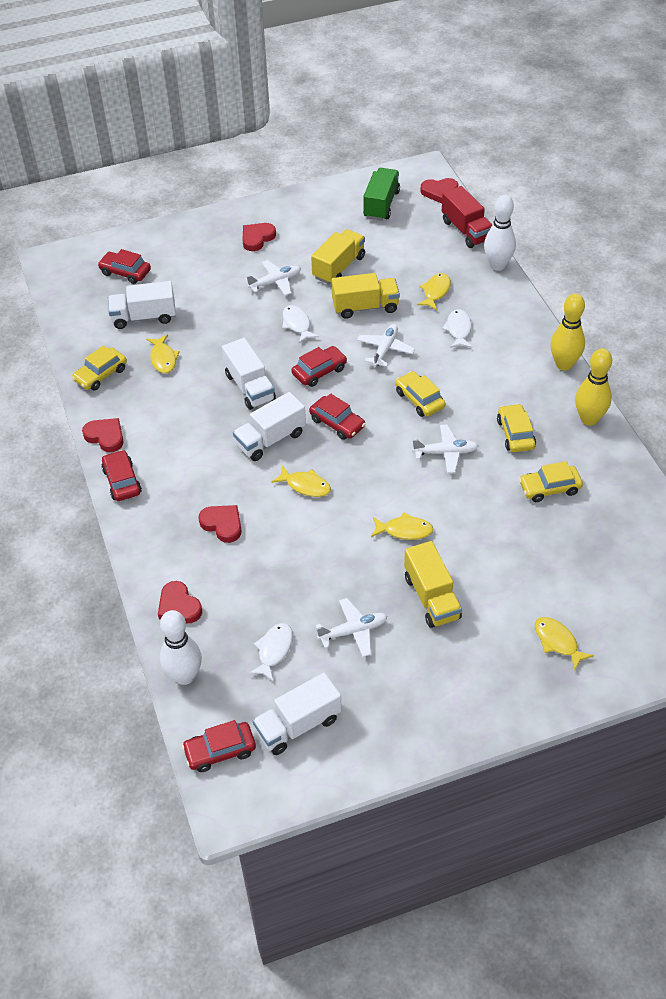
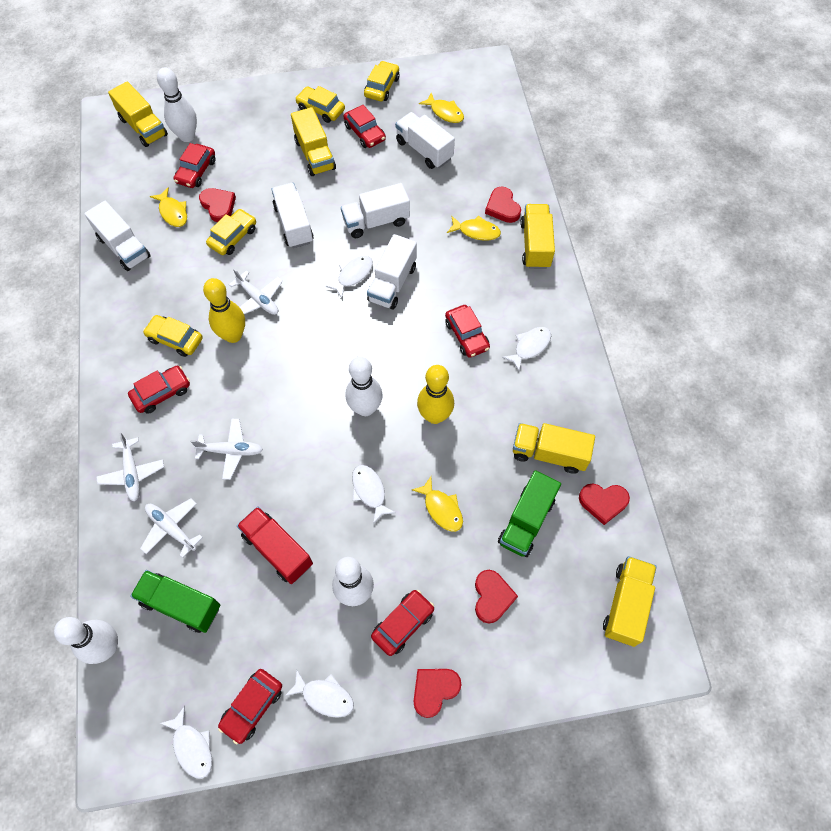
green truck: [363,168,400,221] = 1 -> [130,570,220,633] [498,470,561,557] = 2
red car: [98,249,151,284] [102,450,142,501] [182,720,256,772] [292,346,347,387] [309,393,365,440] = 5 -> [128,366,190,414] [173,143,216,188] [218,669,282,744] [343,105,386,148] [371,590,434,656] [445,305,490,358] = 6
white bowling pin: [160,610,202,685] [484,195,516,271] = 2 -> [54,617,118,664] [157,68,197,142] [332,557,374,606] [345,357,383,416] = 4
white fish: [249,623,293,682] [282,305,319,343] [442,309,472,348] = 3 -> [160,706,212,779] [285,670,354,718] [326,256,373,298] [352,465,396,524] [502,327,551,372] = 5
white truck: [108,281,176,329] [222,338,276,410] [233,392,306,461] [252,673,342,755] = 4 -> [84,201,150,271] [271,183,314,248] [341,183,410,238] [367,234,417,309] [395,112,455,169] = 5
yellow fish: [147,334,180,373] [272,465,331,497] [371,512,434,540] [417,273,451,310] [535,617,594,670] = 5 -> [150,187,187,227] [412,476,463,532] [419,93,464,123] [447,216,501,241] = 4
yellow truck: [311,229,365,284] [331,273,400,319] [404,541,462,628] = 3 -> [108,81,168,147] [291,107,336,176] [513,423,595,474] [520,204,555,269] [603,556,657,647] = 5

